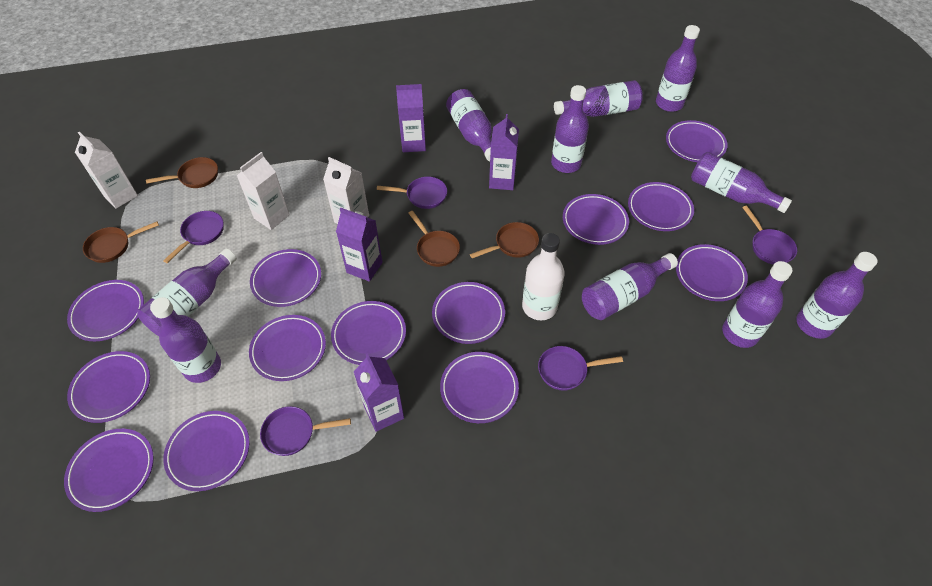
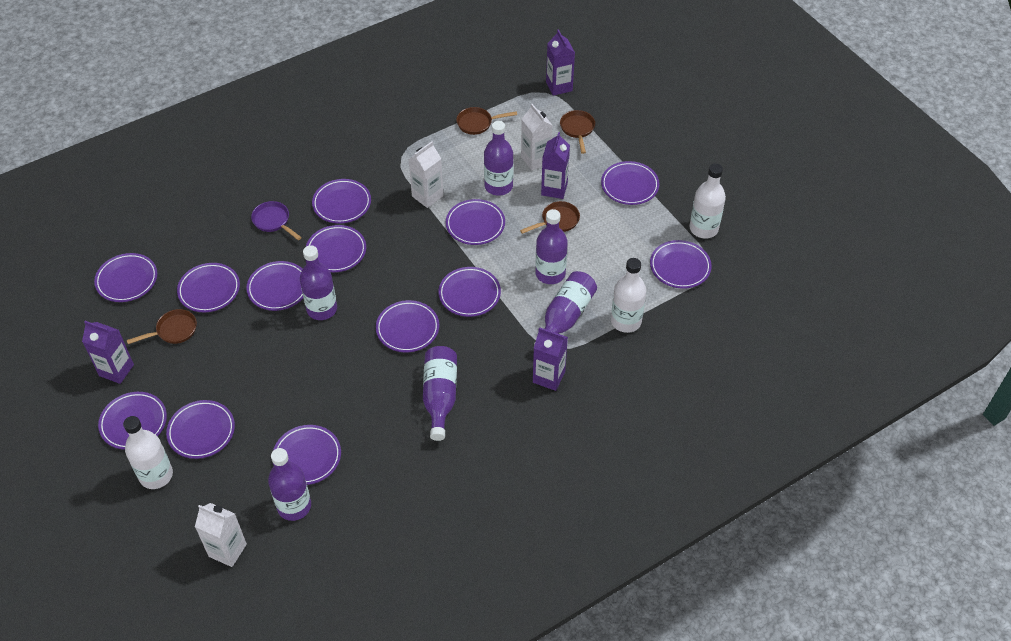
purple bottle: [137,248,237,336] [150,297,221,383] [446,89,492,162] [551,85,589,173] [554,80,643,117] [582,253,678,320] [656,25,700,112] [691,152,792,213] [722,261,792,348] [796,252,877,339] = 10 -> [268,448,311,521] [300,245,337,320] [423,346,457,441] [484,121,514,196] [534,271,597,345] [536,209,568,284] = 6
purple pan: [163,211,224,263] [260,406,351,456] [377,177,447,209] [538,346,623,391] [742,206,797,265] = 5 -> [251,201,302,240] = 1
white bottle: [522,233,565,320] = 1 -> [123,416,173,489] [611,258,647,333] [689,163,726,238] = 3

